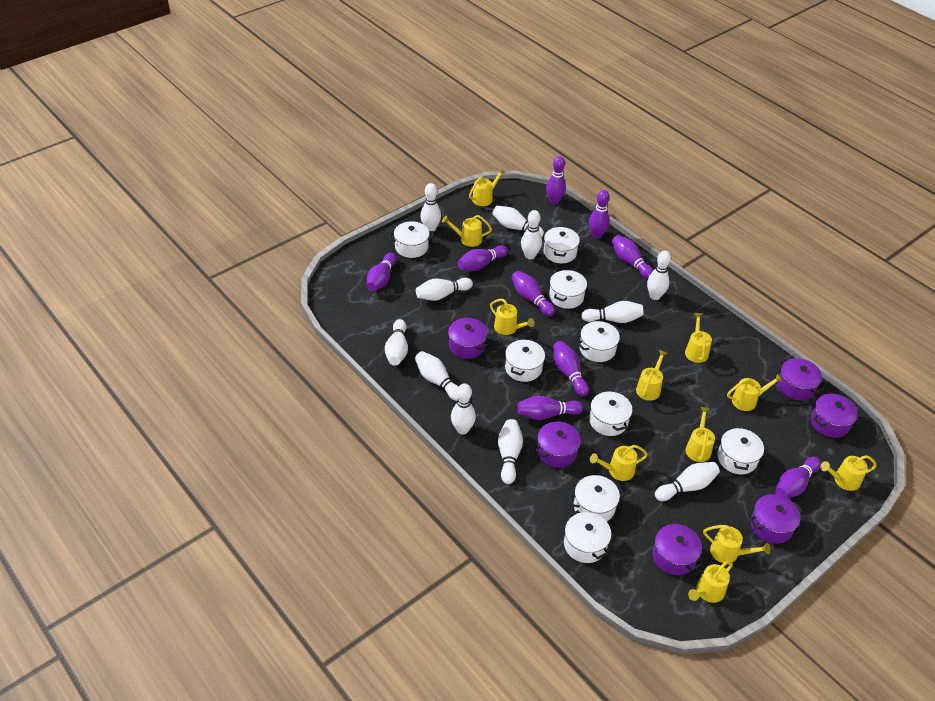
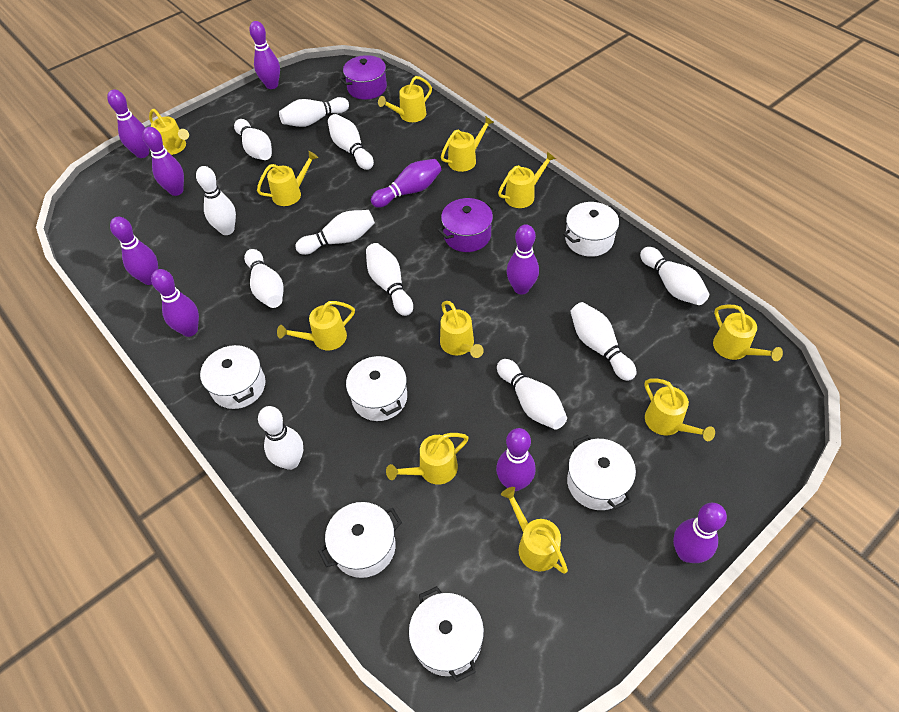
purple pot: [447,318,489,359] [535,421,582,468] [653,523,702,575] [749,494,803,544] [777,358,824,401] [811,394,858,438] = 6 -> [339,55,390,99] [438,198,496,252] = 2
white pot: [389,221,434,258] [505,339,545,382] [544,226,580,263] [549,270,587,309] [564,510,611,563] [569,475,625,522] [577,321,622,362] [589,390,632,436] [717,426,764,475] = 9 -> [200,344,266,409] [318,502,402,578] [346,355,407,421] [409,586,484,682] [563,202,621,257] [567,435,636,510] = 6

